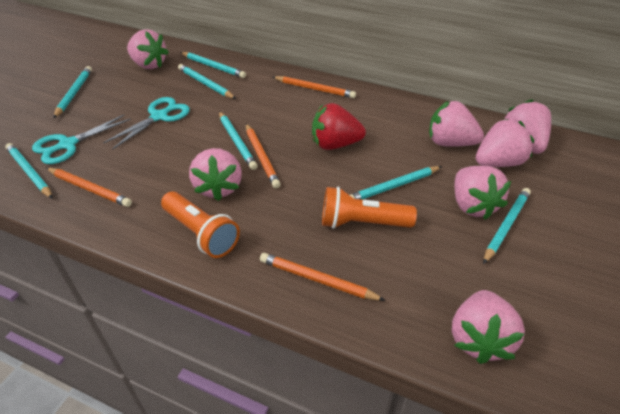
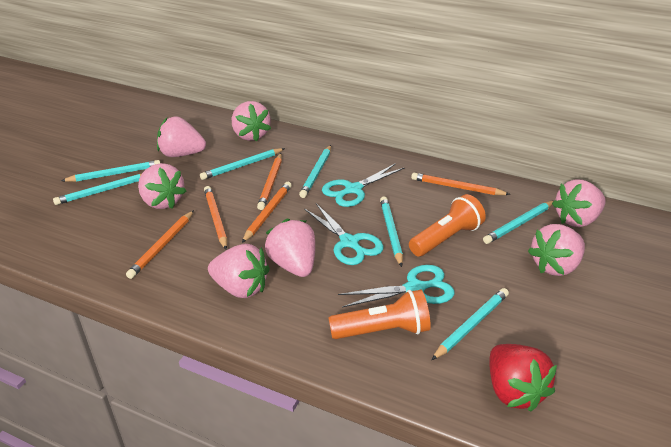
orange pencil: [46,168,132,207] [246,124,281,188] [260,253,385,301] [273,76,356,98] = 4 -> [126,210,194,279] [204,186,227,249] [242,182,292,243] [257,153,282,210] [411,173,510,195] = 5
turquoise scissors: [32,114,131,164] [103,97,190,150] = 2 -> [304,203,384,265] [322,163,405,207] [338,265,455,308] = 3

